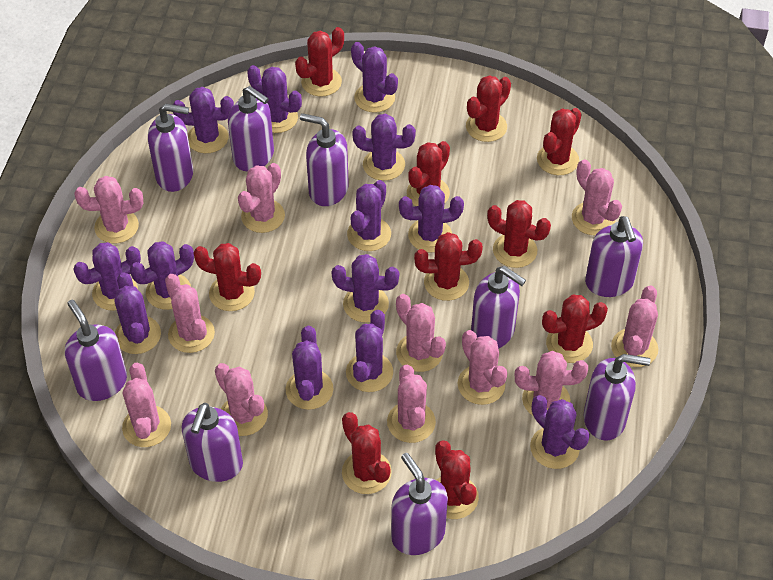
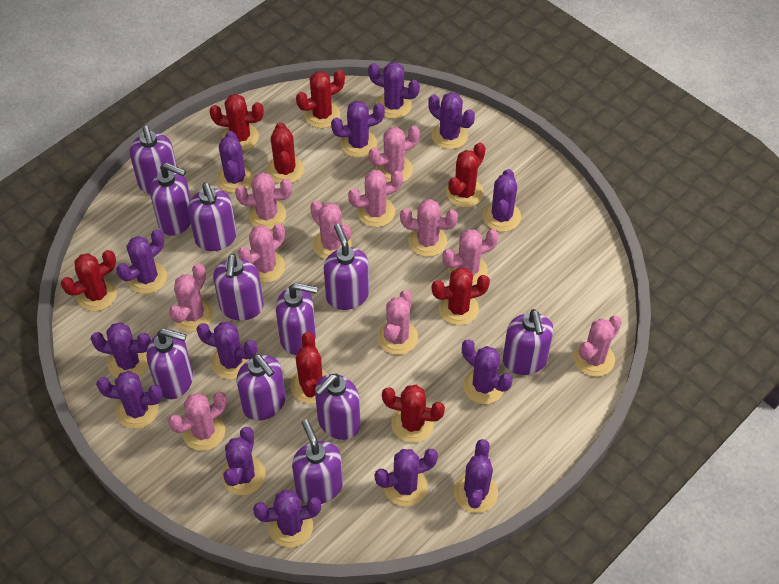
purple cactus: [73,242,141,311] [114,272,161,354] [130,241,194,310] [173,87,234,153] [247,65,302,133] [286,326,333,410] [332,254,399,323] [346,310,393,392] [347,180,391,251] [351,42,398,113] [352,114,416,181] [399,185,464,252] [530,395,590,469] = 13 -> [90,322,151,378] [96,371,163,429] [116,229,167,294] [196,322,257,379] [217,131,254,193] [222,427,265,495] [253,489,321,548] [331,101,385,158] [368,62,420,119] [375,449,438,507] [428,92,475,149] [454,439,498,513] [462,339,513,404] [483,169,521,232] = 14
purple soap dispenser: [65,299,127,401] [148,104,193,192] [182,403,243,482] [228,86,274,172] [300,113,349,206] [391,453,448,555] [471,266,526,349] [584,354,651,441] [585,216,643,297] = 9 -> [130,126,177,194] [147,328,193,399] [150,163,191,236] [188,183,237,251] [213,254,264,321] [237,354,286,421] [276,283,318,355] [292,419,343,504] [315,374,361,440] [324,224,369,310] [503,309,554,375] = 11
red cactus: [194,243,261,311] [295,27,344,97] [342,412,392,494] [407,141,450,206] [414,232,483,301] [435,440,479,519] [466,75,511,142] [487,200,551,268] [537,108,582,175] [542,295,608,363] = 10 -> [61,250,117,311] [209,94,264,151] [267,122,304,184] [290,332,328,404] [296,70,345,128] [382,385,445,443] [432,268,490,325] [446,143,486,208] = 8

